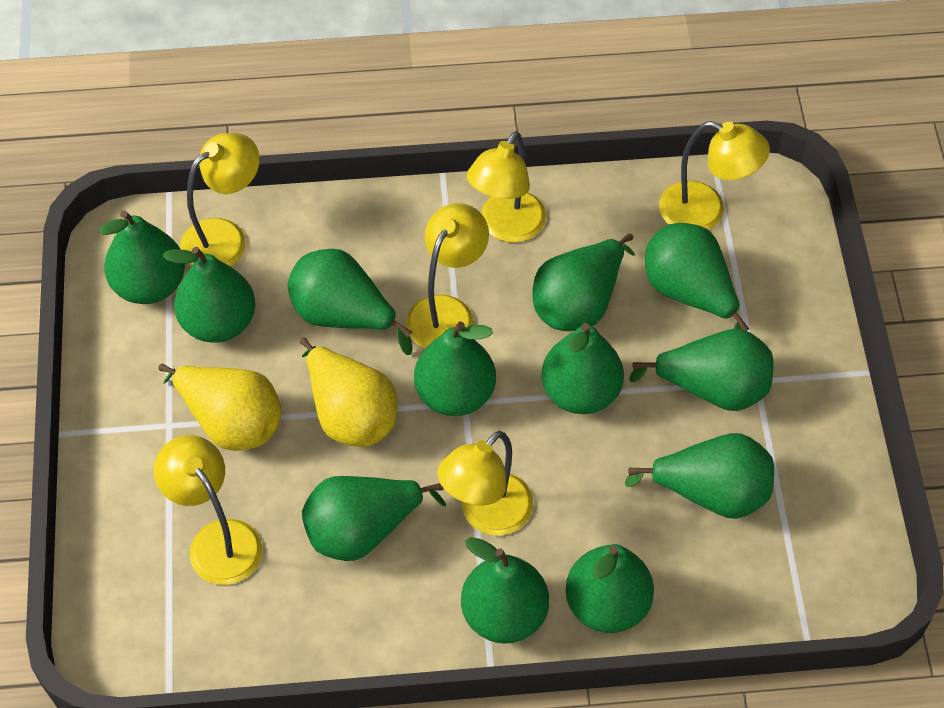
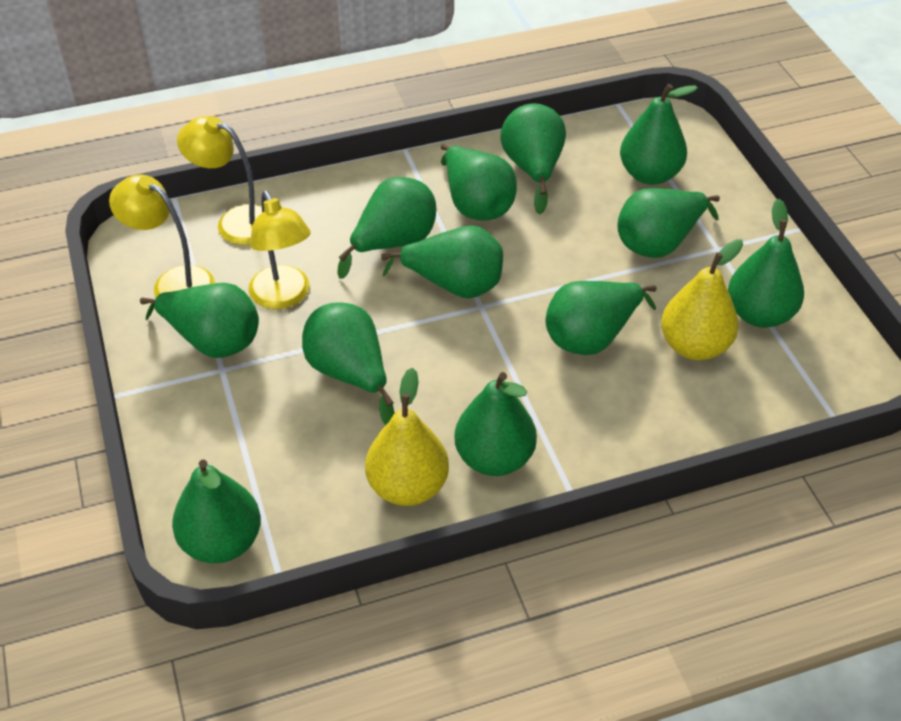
yellow lamp: [154,435,263,585] [180,133,260,267] [406,203,489,349] [437,431,533,536] [467,131,546,243] [659,121,770,230] = 6 -> [109,174,215,298] [177,116,262,245] [249,191,311,309] = 3

